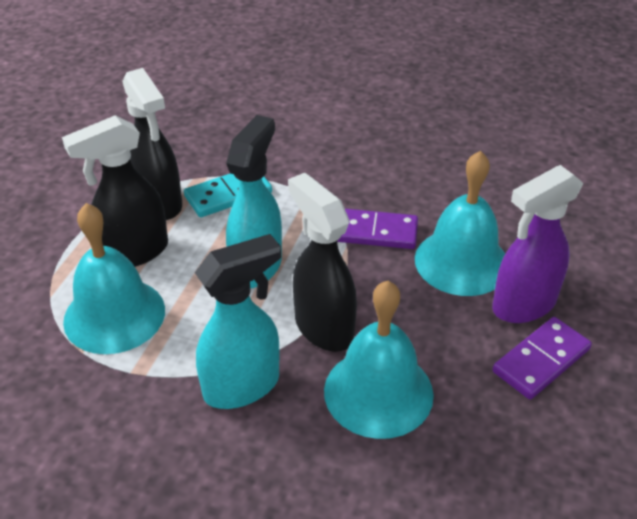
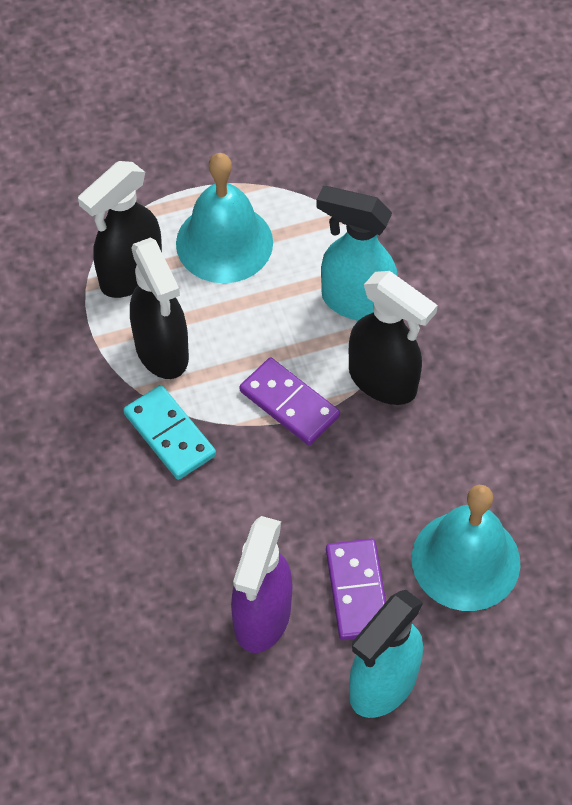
turquoise bell: [63,203,165,354] [324,281,434,439] [415,151,505,296] = 3 -> [176,153,273,283] [412,485,521,611] = 2

